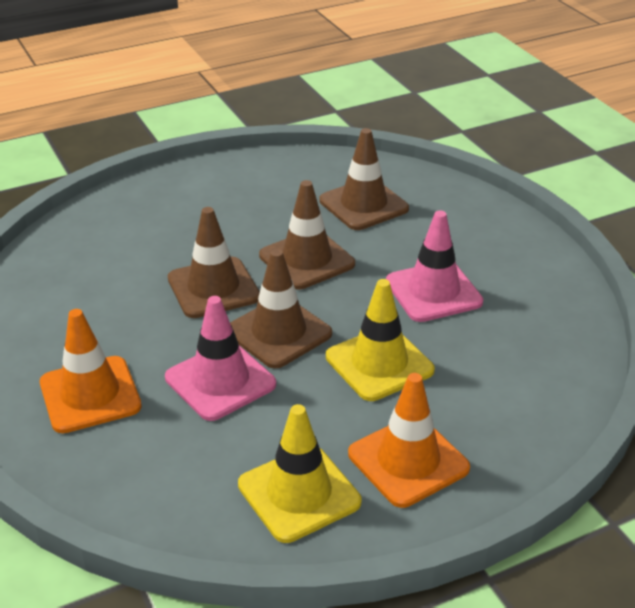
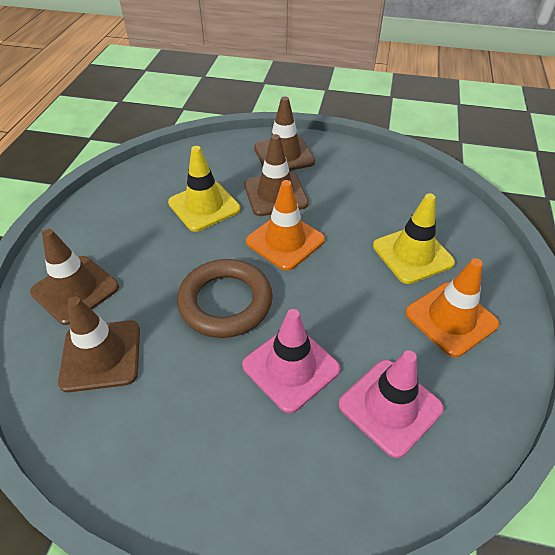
brown ring: none = 0 -> [177,259,273,338] = 1

